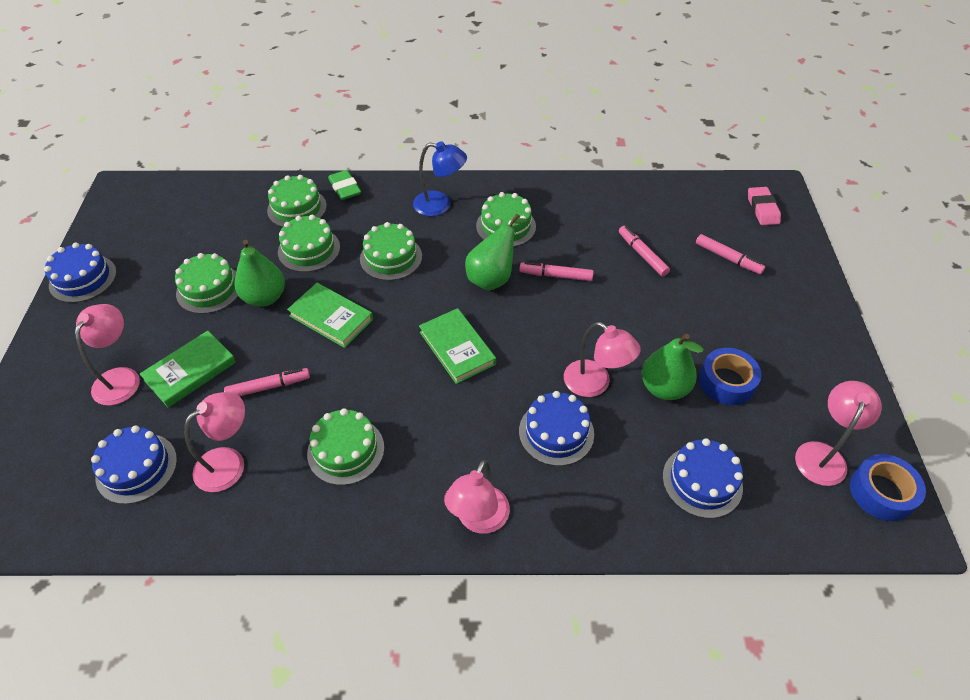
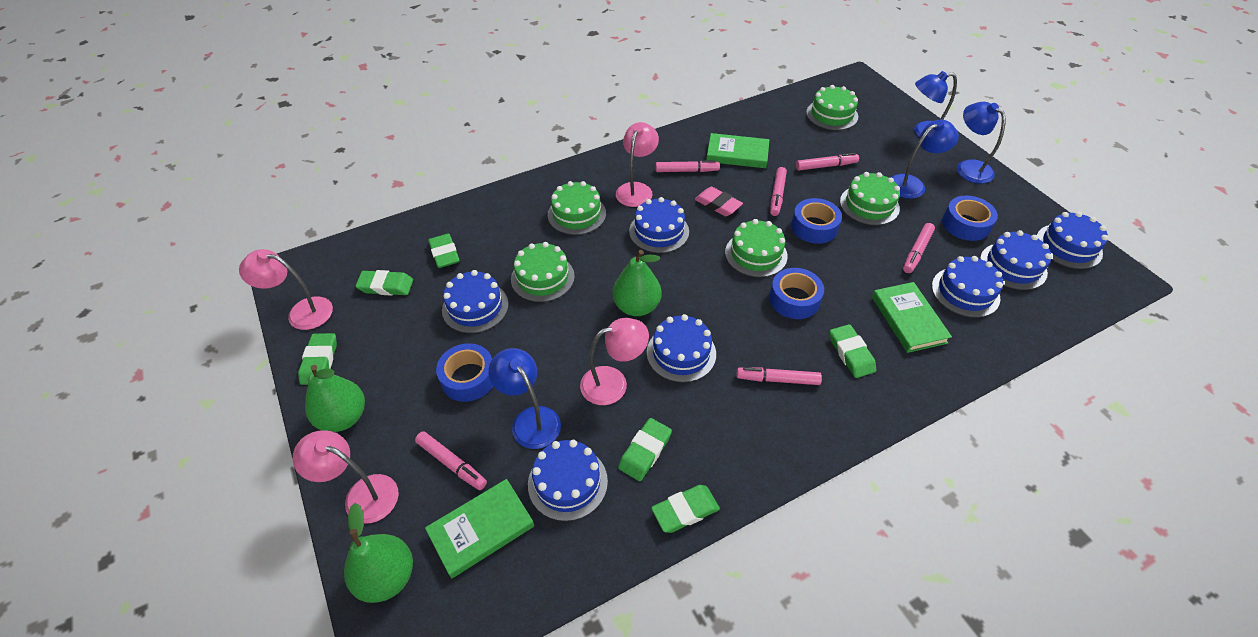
blue cake: [44,243,117,303] [91,426,177,504] [519,391,594,466] [663,438,743,518] = 4 -> [442,270,509,333] [528,440,608,521] [629,197,689,253] [647,314,716,383] [932,256,1003,318] [980,230,1052,290] [1037,212,1108,269] = 7
blue lamp: [413,141,467,216] = 1 -> [489,348,561,449] [890,120,959,199] [914,71,957,137] [957,102,1006,183] = 4
blue tape: [699,348,761,405] [850,454,926,521] = 2 -> [436,343,493,402] [769,268,824,319] [791,198,842,244] [942,196,998,241] = 4
green cake: [175,253,238,314] [267,175,327,227] [278,215,340,272] [307,408,384,485] [360,222,422,280] [476,192,536,247] = 6 -> [511,242,575,302] [548,181,606,235] [725,219,788,277] [806,85,858,130] [840,172,900,225] = 5
green eraser: [328,170,361,200] = 1 -> [298,333,337,385] [356,270,413,296] [428,233,460,268] [618,418,672,481] [651,485,720,533] [830,324,876,378] = 6
pink lamp: [75,304,140,406] [184,392,245,492] [444,460,510,534] [564,322,641,397] [795,381,882,486] = 5 -> [239,249,333,330] [293,430,399,524] [580,318,649,405] [616,122,659,207] = 4
pink marker: [224,368,310,396] [519,262,594,281] [619,226,670,276] [696,234,765,274] = 4 -> [415,431,487,490] [656,160,720,172] [737,367,822,385] [770,167,787,216] [796,153,859,170] [903,223,935,273] = 6

